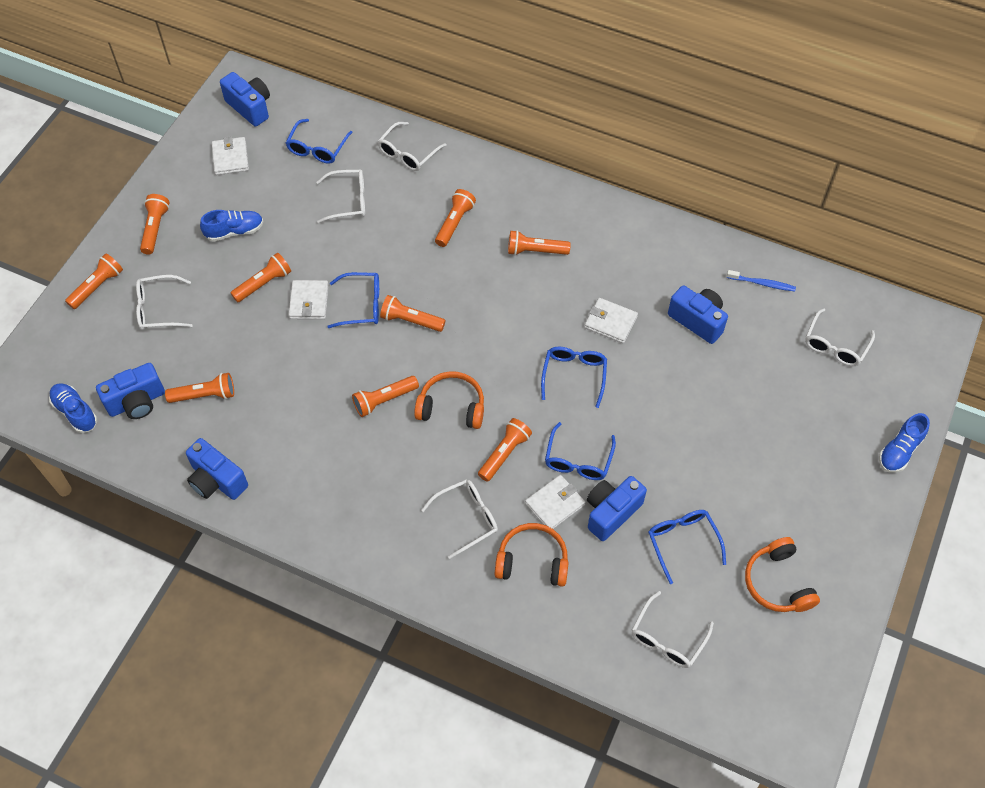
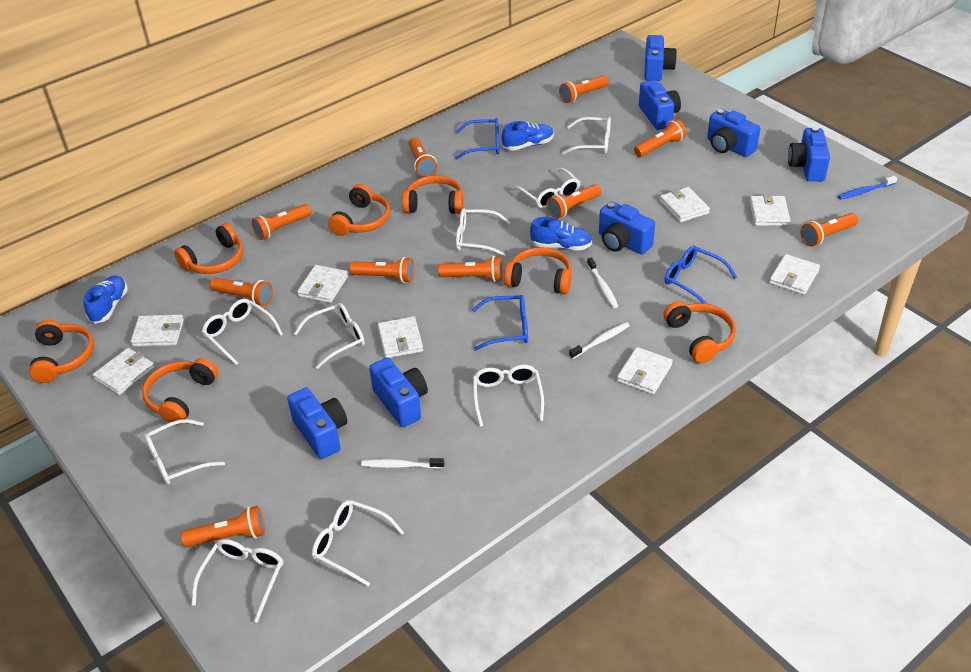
blue camera: [96,363,165,419] [186,438,248,500] [220,72,270,127] [587,476,647,541] [668,285,728,344] = 5 -> [287,387,348,459] [369,357,428,427] [599,201,655,254] [639,80,681,130] [645,35,677,81] [707,109,760,157] [788,127,830,181] = 7
blue glasses: [286,119,353,164] [328,272,379,328] [541,347,607,408] [545,422,616,480] [648,510,726,584] = 5 -> [455,118,500,160] [472,295,528,351] [665,245,737,304] = 3
orange flashlight: [65,253,123,309] [140,194,170,255] [165,373,234,403] [231,253,291,303] [352,376,419,417] [380,295,446,332] [435,189,476,247] [478,418,532,482] [508,230,571,255] = 9 -> [181,506,265,547] [209,277,273,306] [252,204,312,240] [349,257,414,283] [409,137,437,177] [438,256,503,282] [546,184,601,219] [559,76,609,103] [634,119,687,157] [801,213,858,246] = 10
orange headphones: [414,371,484,429] [495,523,569,587] [745,537,820,612] = 3 -> [29,320,94,383] [142,358,218,425] [174,223,244,274] [328,184,390,236] [402,175,463,214] [504,247,572,294] [663,301,736,363] = 7
white glasses: [136,275,193,330] [316,170,365,223] [377,122,447,171] [421,479,498,559] [632,591,714,668] [805,308,875,366] = 6 -> [144,419,225,485] [192,539,283,623] [202,299,283,365] [294,303,365,369] [312,500,404,586] [456,208,511,256] [473,365,544,427] [512,168,580,209] [562,117,611,155] = 9
white toothbrush: none = 0 -> [361,458,444,469] [569,322,630,359] [587,257,618,308] = 3
white wallet: [212,136,249,175] [289,280,329,319] [525,475,585,529] [585,298,638,343] = 4 -> [93,348,155,395] [131,315,184,347] [297,265,348,303] [378,316,423,358] [617,347,673,395] [660,187,710,222] [750,194,791,226] [769,254,820,295] = 8

